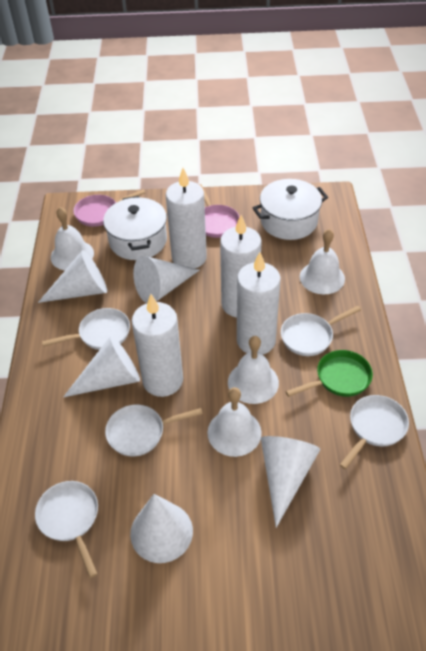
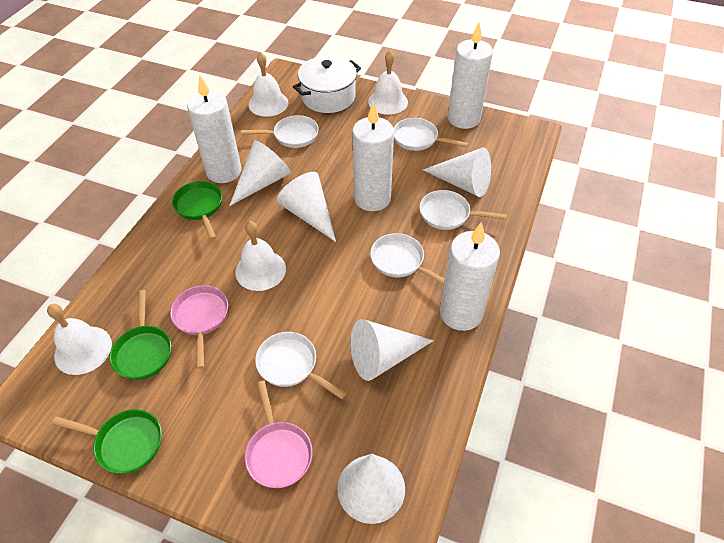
green pan: [285,350,373,397] = 1 -> [52,409,162,474] [110,290,171,380] [172,181,222,240] = 3
white pot: [103,196,167,260] [253,179,328,240] = 2 -> [293,56,361,113] = 1

